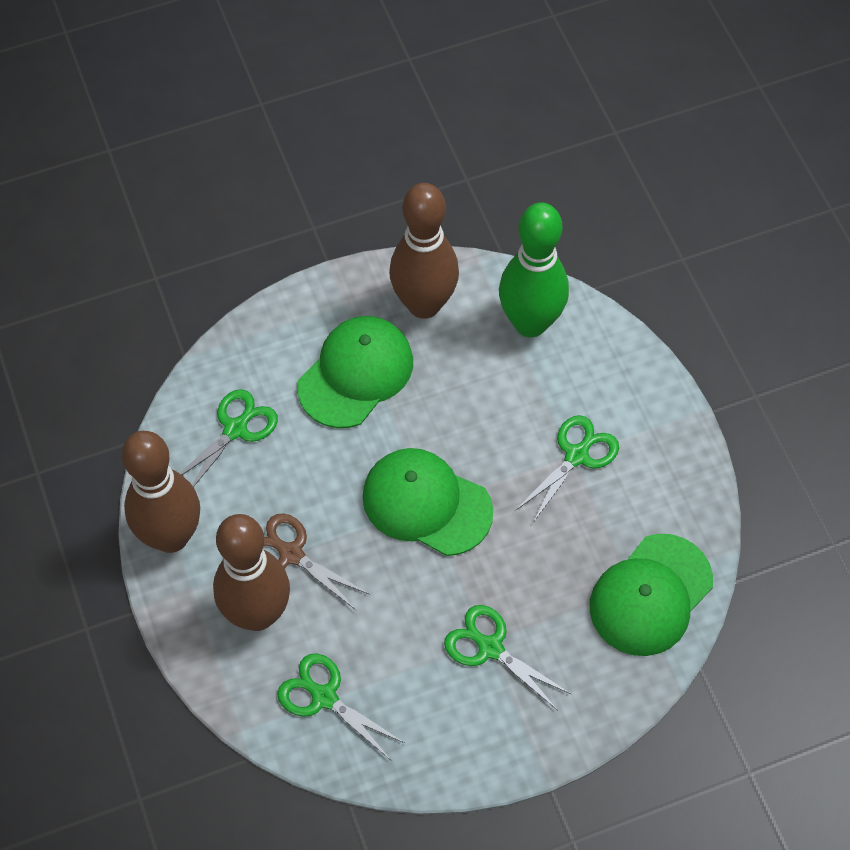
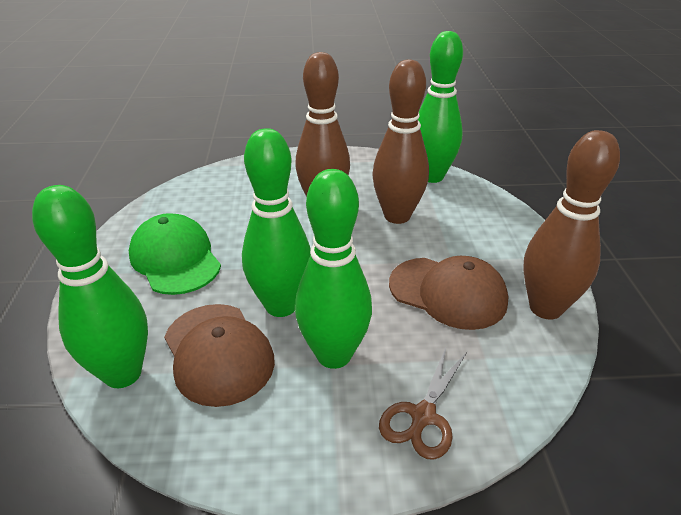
brown cap: none = 0 -> [164,304,275,407] [389,256,508,330] = 2
green bowling pin: [499,202,569,337] = 1 -> [32,185,148,388] [242,128,311,317] [295,169,372,369] [418,31,463,183] = 4
green cap: [297,316,413,428] [362,448,493,556] [590,534,713,656] = 3 -> [129,213,221,295] = 1
green scissors: [180,389,278,487] [277,653,405,760] [444,605,571,711] [516,415,619,523] = 4 -> none = 0

